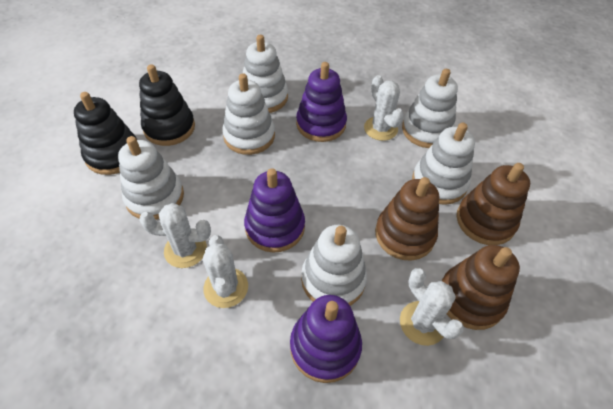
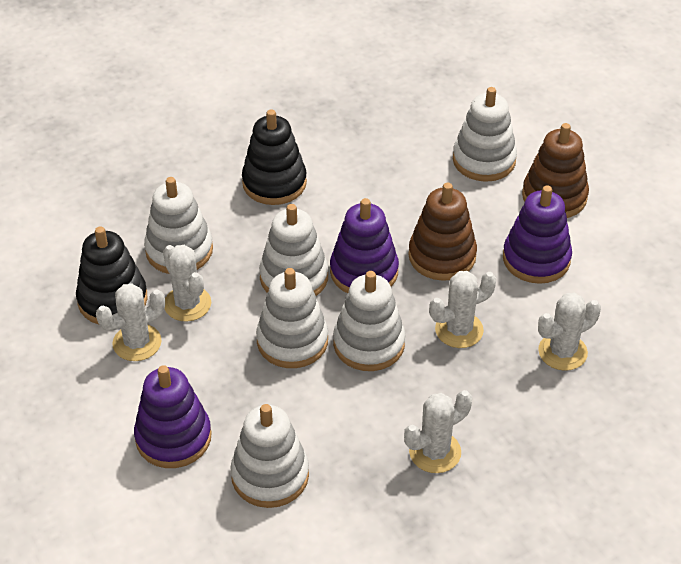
brown stacking toy: [375,177,439,261] [441,245,520,330] [457,163,530,245] = 3 -> [408,183,477,281] [522,123,589,218] = 2
white cactus: [139,203,211,268] [203,235,248,308] [364,75,404,141] [400,268,464,346] = 4 -> [96,283,165,361] [163,245,211,322] [404,390,472,473] [429,271,496,348] [538,293,601,371] = 5

